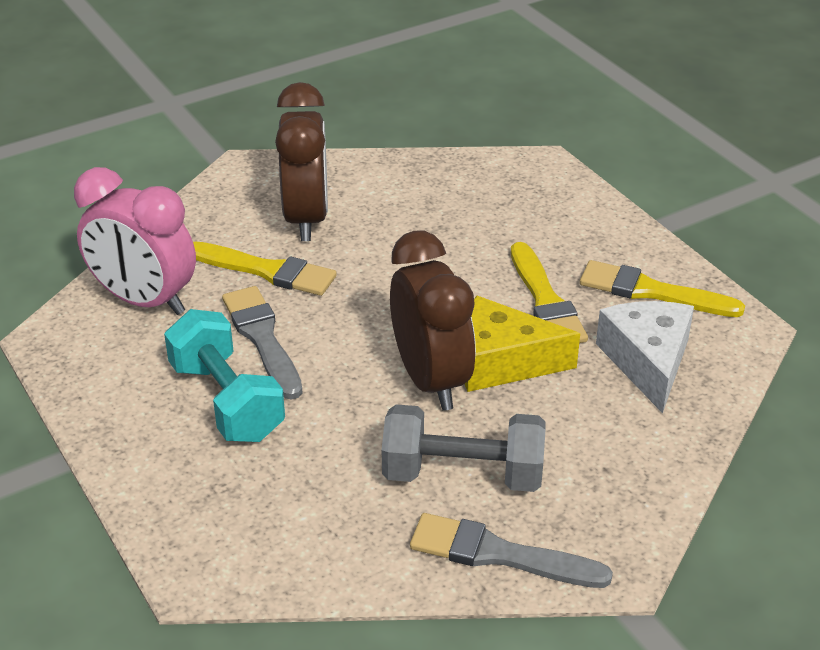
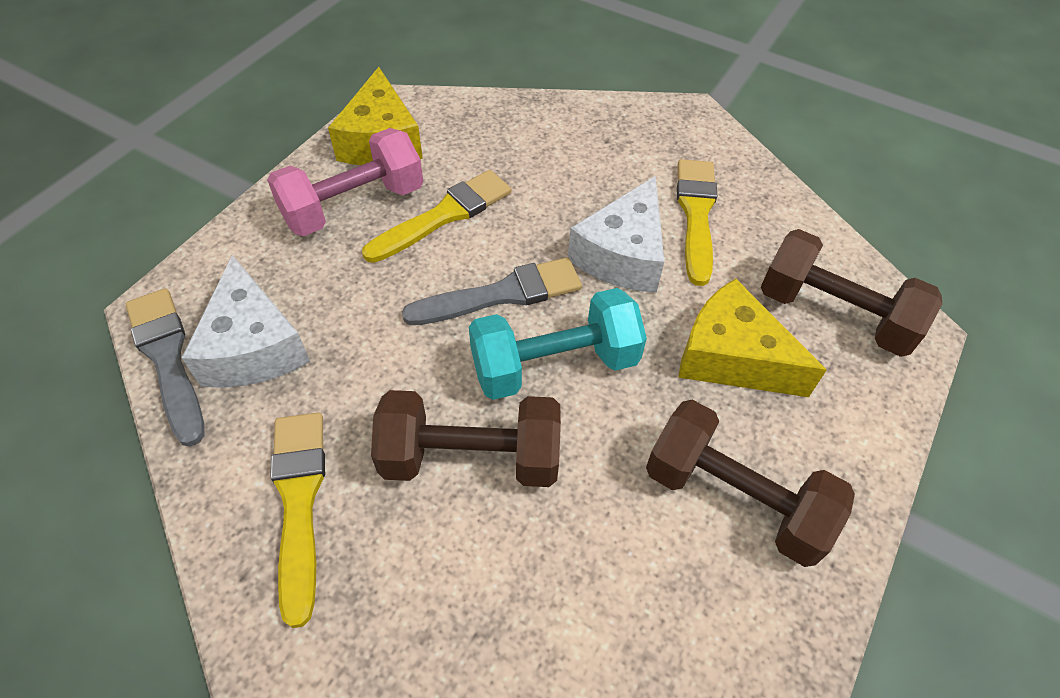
brown clock: [275,82,328,241] [390,231,476,411] = 2 -> none = 0
brown dumbbell: none = 0 -> [371,390,561,487] [646,400,855,567] [761,229,942,357] = 3
grey dumbbell: [382,404,546,492] = 1 -> none = 0
pink clock: [74,167,196,315] = 1 -> none = 0
pink dumbbell: none = 0 -> [267,128,423,236] = 1
white cheese: [596,301,694,414] = 1 -> [182,255,310,388] [568,176,664,293] = 2
yellow cheese: [465,296,580,392] = 1 -> [328,67,423,165] [678,278,827,397] = 2

